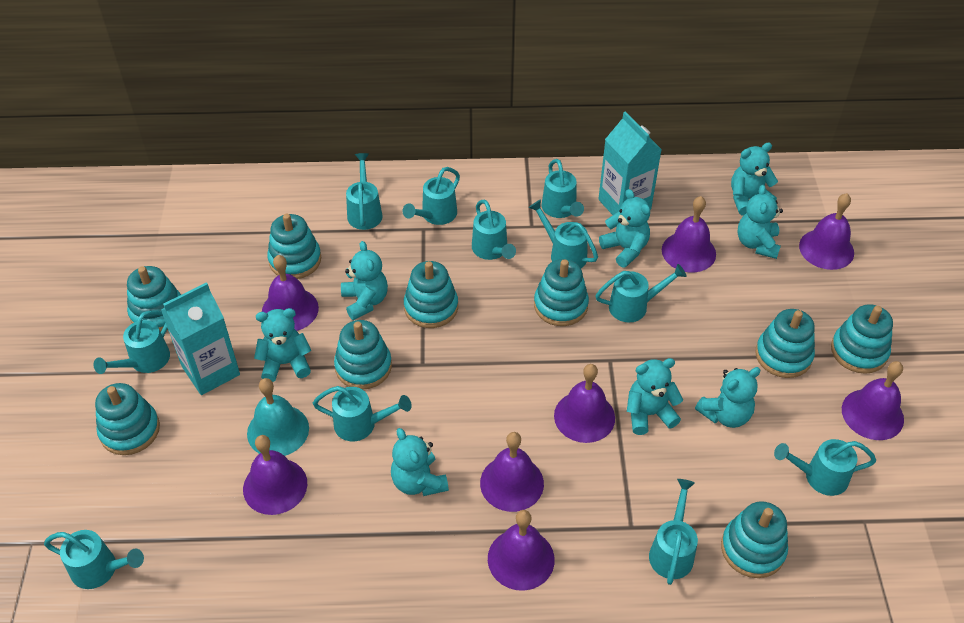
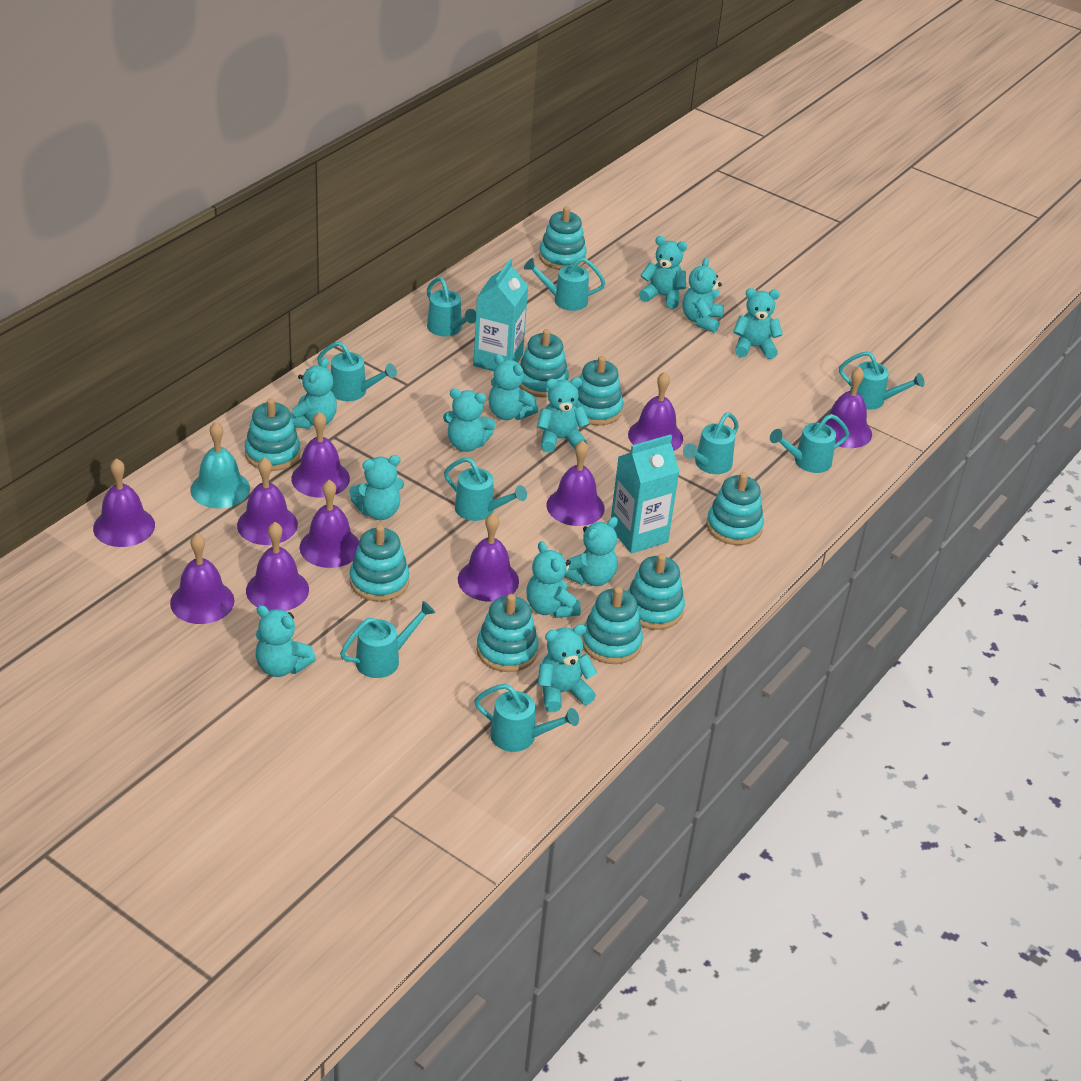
purple bell: [243,435,307,515] [262,255,319,331] [480,432,544,512] [488,510,555,591] [554,364,615,443] [662,196,716,272] [799,193,854,270] [842,361,904,440] = 8 -> [93,458,155,547] [170,533,234,624] [237,457,298,545] [246,522,309,611] [291,412,350,498] [300,480,359,568] [458,513,519,601] [547,440,605,526] [628,372,683,451] [819,367,872,448] = 10
turquoise teddy bear: [254,308,312,382] [341,241,388,320] [391,428,449,496] [599,189,650,268] [627,358,683,435] [695,367,761,428] [731,142,778,216] [737,185,783,259] = 8 -> [255,605,316,677] [290,358,337,429] [349,455,404,520] [443,388,496,452] [488,354,538,420] [526,541,581,618] [537,377,590,453] [538,624,597,712] [564,517,618,586] [639,236,687,309] [682,258,724,333] [733,288,783,359] = 12
turquoise watering can: [44,530,144,589] [94,311,170,374] [313,386,412,441] [346,153,383,230] [403,167,460,225] [472,200,516,260] [528,199,598,268] [542,159,584,218] [595,264,687,322] [649,479,698,585] [774,439,876,496] = 11 -> [317,341,397,401] [340,601,435,678] [427,277,476,336] [444,457,527,521] [474,684,579,752] [524,258,605,311] [683,412,739,474] [770,414,849,473] [839,351,925,409] = 9

